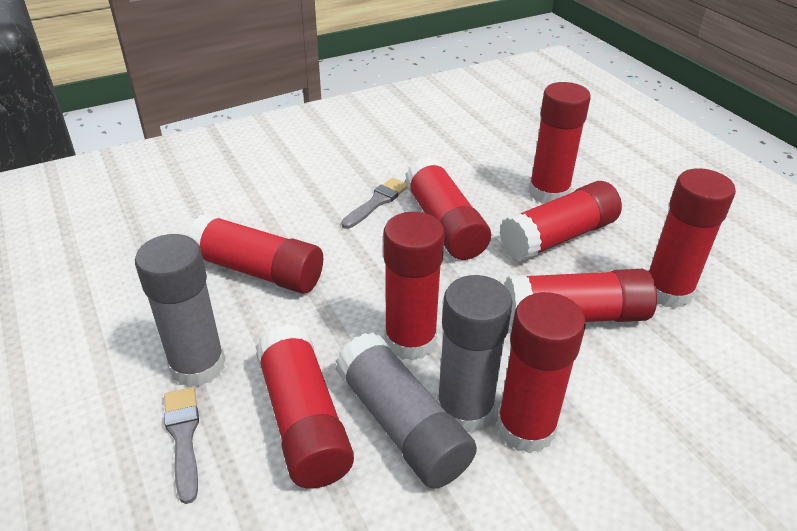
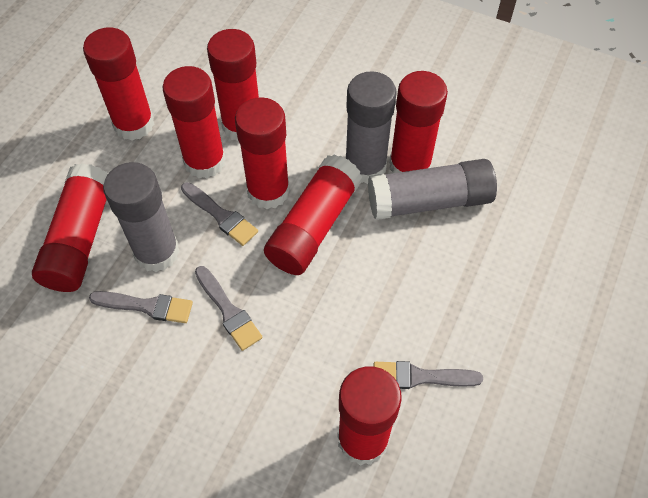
grey brush: [164,387,199,504] [341,178,407,229] = 2 -> [89,291,193,323] [181,182,258,246] [195,266,263,351] [374,361,483,389] = 4
red glue stick: [187,213,323,294] [255,324,354,489] [383,212,445,361] [405,157,491,260] [497,292,586,454] [499,181,622,261] [505,269,657,327] [528,82,591,204] [649,168,736,309] = 9 -> [32,163,108,292] [83,27,154,140] [163,66,226,178] [207,29,259,142] [235,97,290,209] [264,154,362,275] [337,366,402,466] [389,71,448,173] = 8

